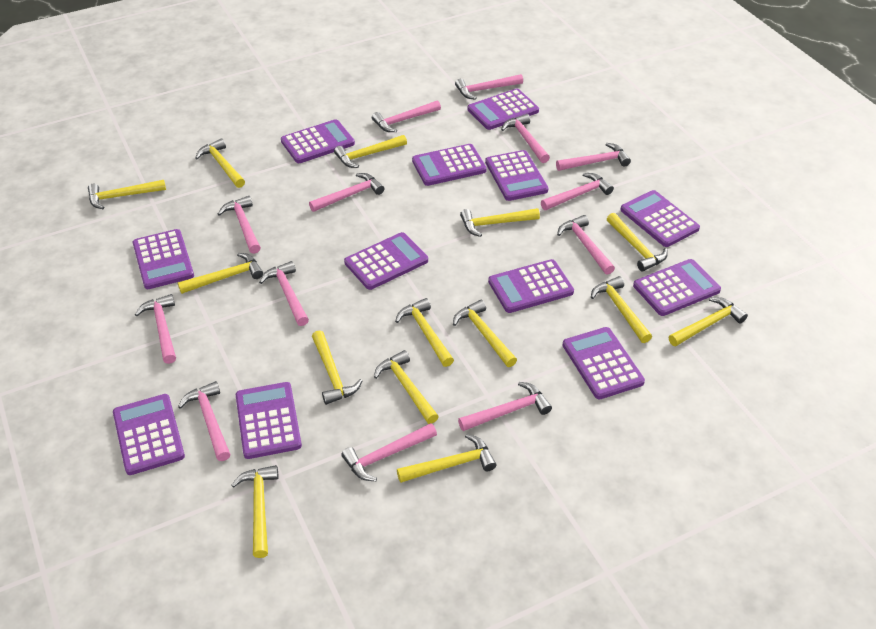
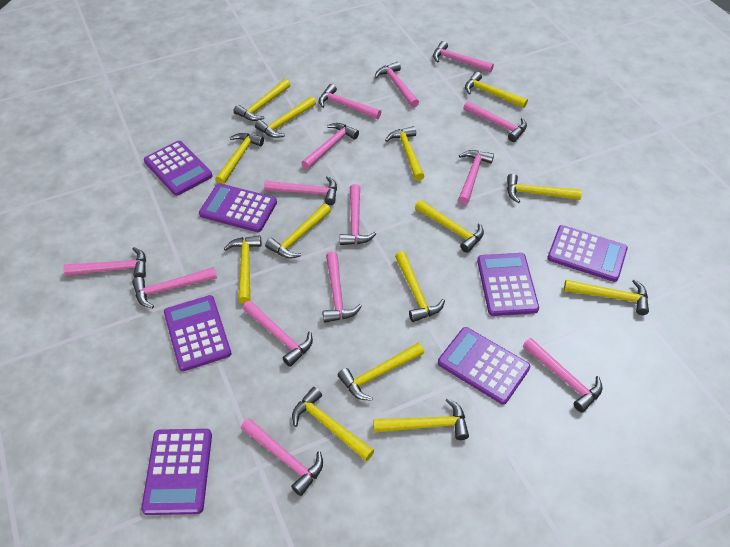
pink hammer: [135,294,176,364] [178,381,230,461] [218,196,261,254] [259,261,309,326] [309,173,385,212] [341,423,437,481] [372,100,441,132] [455,74,523,100] [458,382,552,431] [501,114,550,163] [541,173,614,210] [556,143,631,171] [557,215,615,275] = 13 -> [63,247,146,278] [132,267,217,308] [241,418,323,496] [243,300,313,367] [264,176,337,205] [302,123,359,169] [319,84,381,119] [323,251,362,323] [340,184,376,245] [375,62,419,108] [433,41,494,72] [458,150,494,205] [463,101,527,142] [523,338,602,413] = 14
purple calculator: [113,394,185,475] [133,229,194,289] [236,382,302,459] [281,119,355,163] [344,232,428,290] [412,144,487,186] [468,89,539,130] [485,150,548,201] [488,259,574,313] [562,327,645,399] [620,190,700,247] [633,259,721,316] = 12 -> [141,429,212,515] [144,141,213,196] [164,295,232,371] [199,183,277,232] [438,327,530,405] [477,253,539,316] [547,225,628,282] = 7

